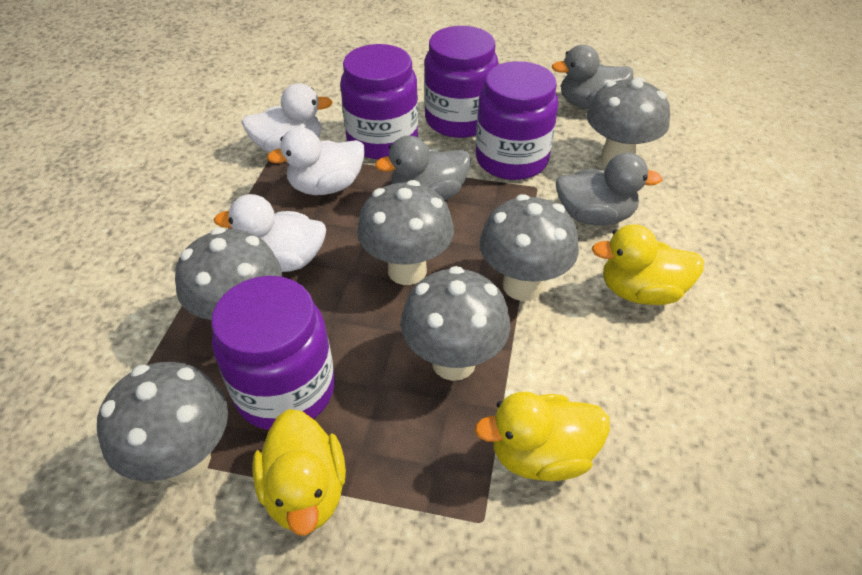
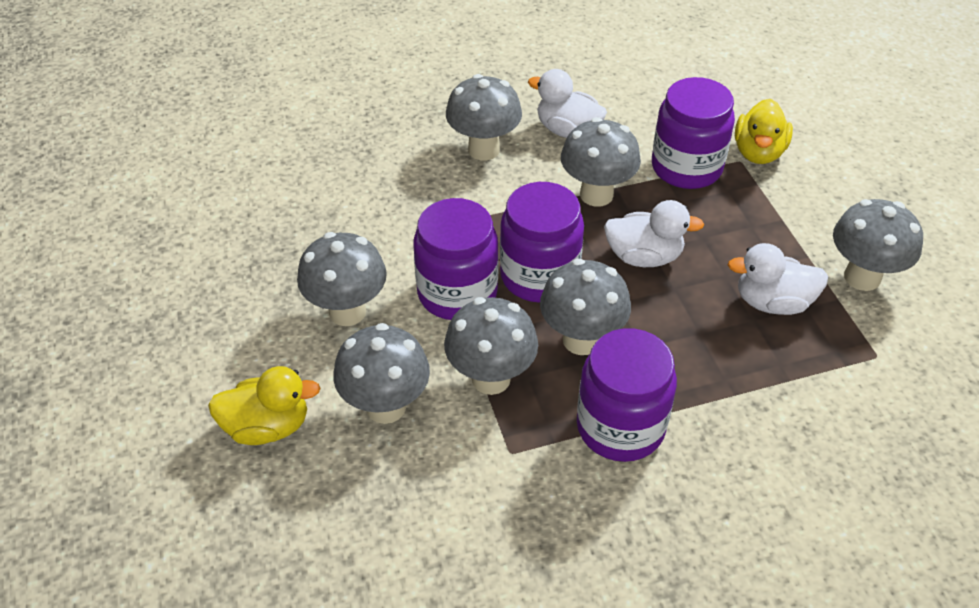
grey duck: [375,135,471,200] [552,45,633,109] [556,152,663,226] = 3 -> none = 0
grey mushroom: [97,362,228,483] [175,228,282,320] [357,180,454,285] [401,266,510,381] [479,194,579,301] [587,77,670,166] = 6 -> [297,232,387,326] [333,323,430,424] [444,297,538,395] [446,74,522,160] [540,259,631,355] [561,117,641,207] [833,199,923,291] = 7
yellow duck: [252,409,346,536] [475,392,610,481] [591,224,704,305] = 3 -> [208,366,321,445] [735,99,793,164] = 2

